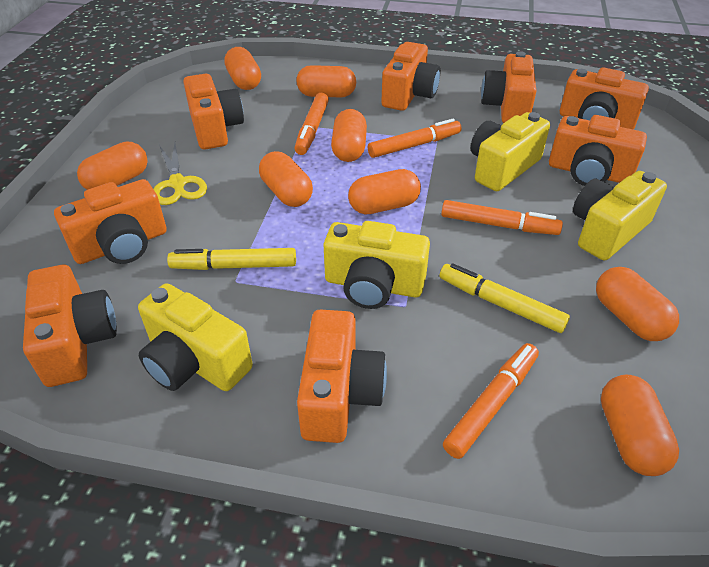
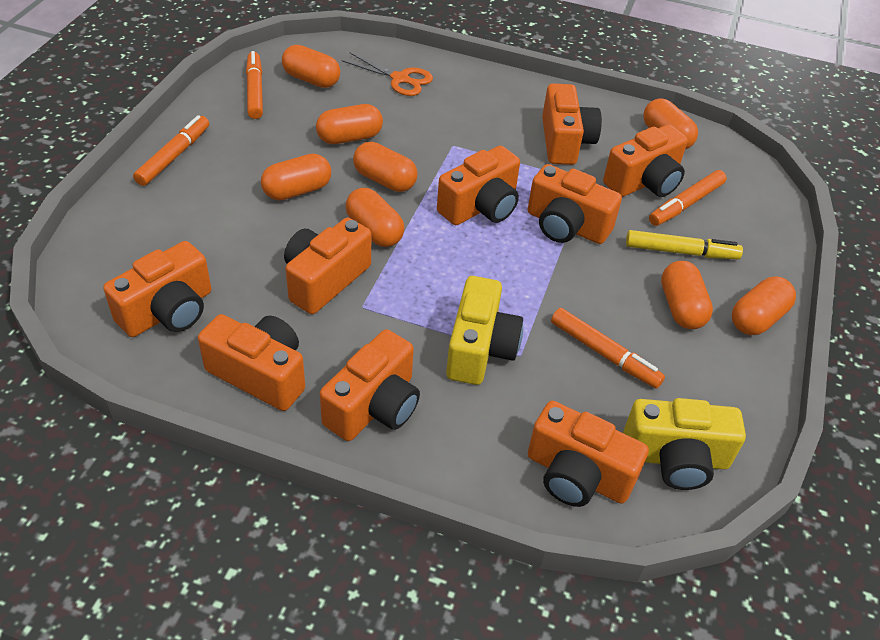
orange camera: [23,265,117,387] [54,179,167,264] [183,74,244,149] [297,310,387,443] [381,42,440,111] [481,51,537,123] [549,115,647,186] [560,67,649,130] = 8 -> [103,241,211,337] [198,314,305,411] [284,218,371,314] [320,329,420,441] [437,146,520,225] [528,164,622,244] [528,401,649,507] [542,83,602,165] [603,124,688,197] = 9
orange scissors: none = 0 -> [342,53,433,96] = 1
yellow camera: [138,283,253,391] [324,221,430,309] [471,112,550,191] [573,171,667,261] = 4 -> [446,276,523,385] [623,398,746,490] = 2
yellow marker: [167,248,296,270] [439,263,570,333] = 2 -> [626,230,743,259] = 1
yellow scissors: [154,143,207,205] = 1 -> none = 0

